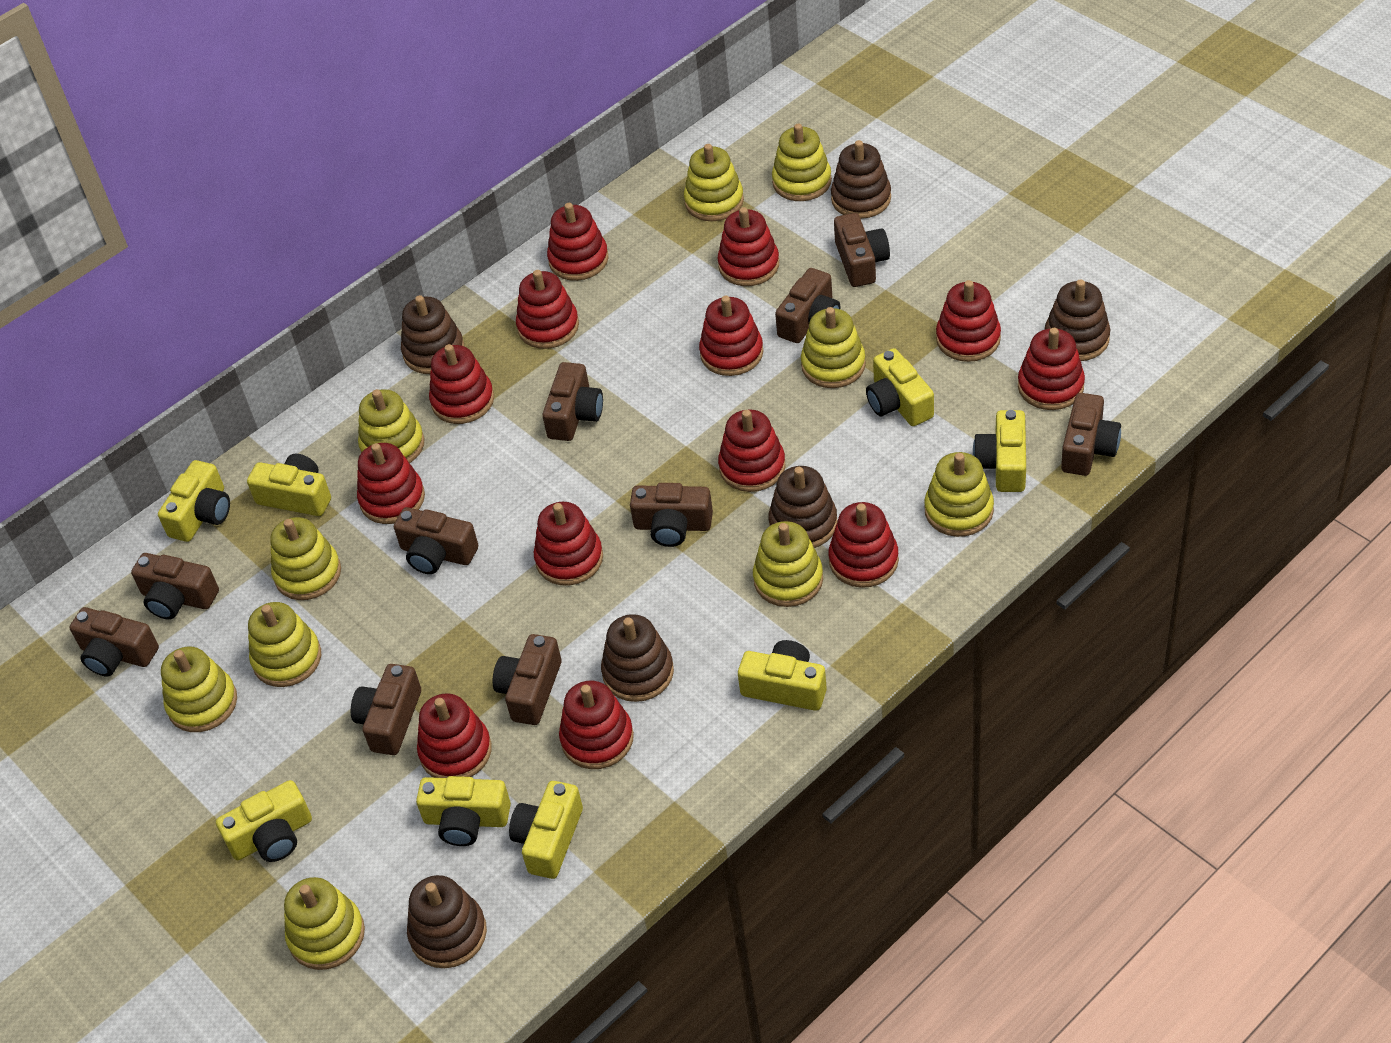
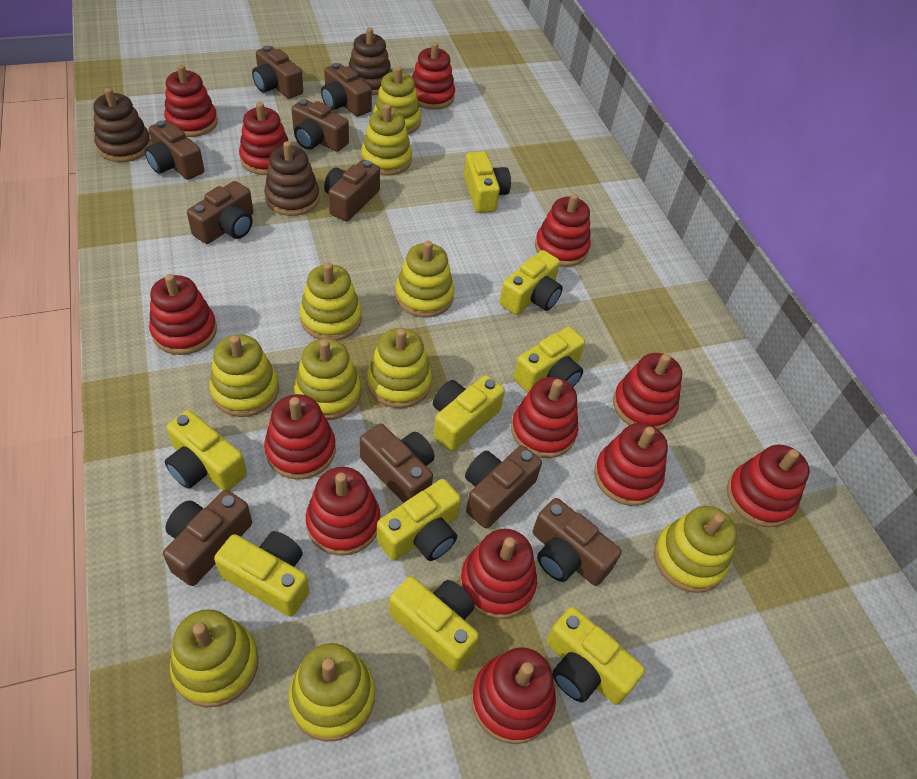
brown stacking toy: [401,295,464,374] [407,875,487,968] [601,614,674,702] [768,466,837,548] [831,140,891,219] [1045,279,1110,361] = 6 -> [93,88,152,162] [264,141,320,216] [349,28,392,95] = 3
yellow camera: [158,460,230,542] [216,780,312,862] [247,454,331,516] [416,776,511,846] [509,781,583,879] [738,640,827,711] [866,348,934,426] [973,410,1026,492] = 8 -> [165,410,247,491] [214,531,309,617] [377,479,461,561] [389,576,479,672] [433,375,505,451] [464,152,511,213] [500,250,563,315] [514,327,585,392] [546,607,645,705] = 9

